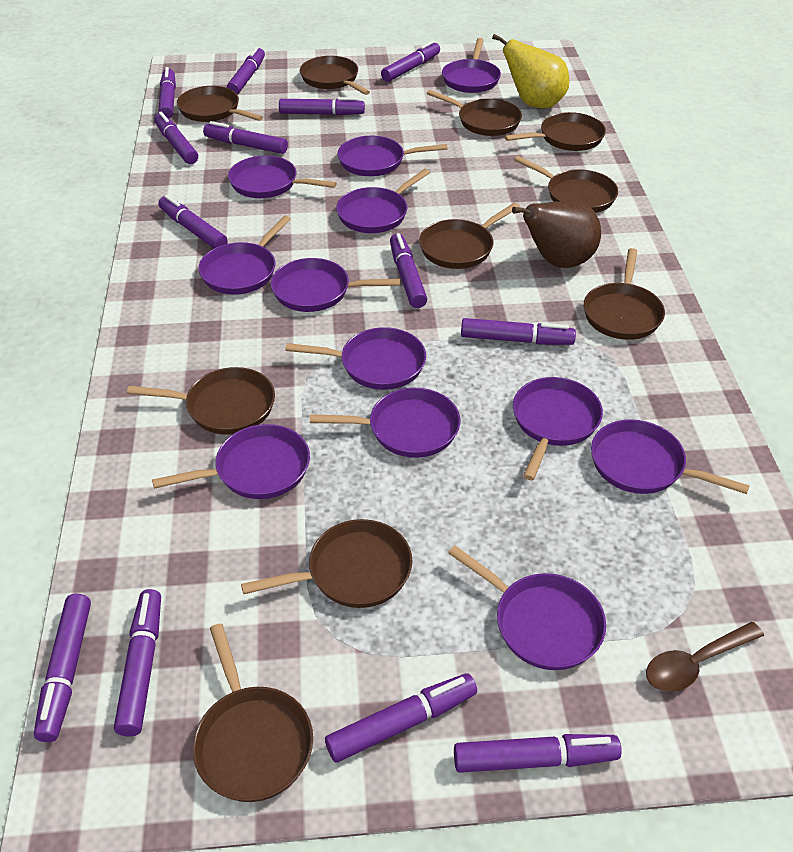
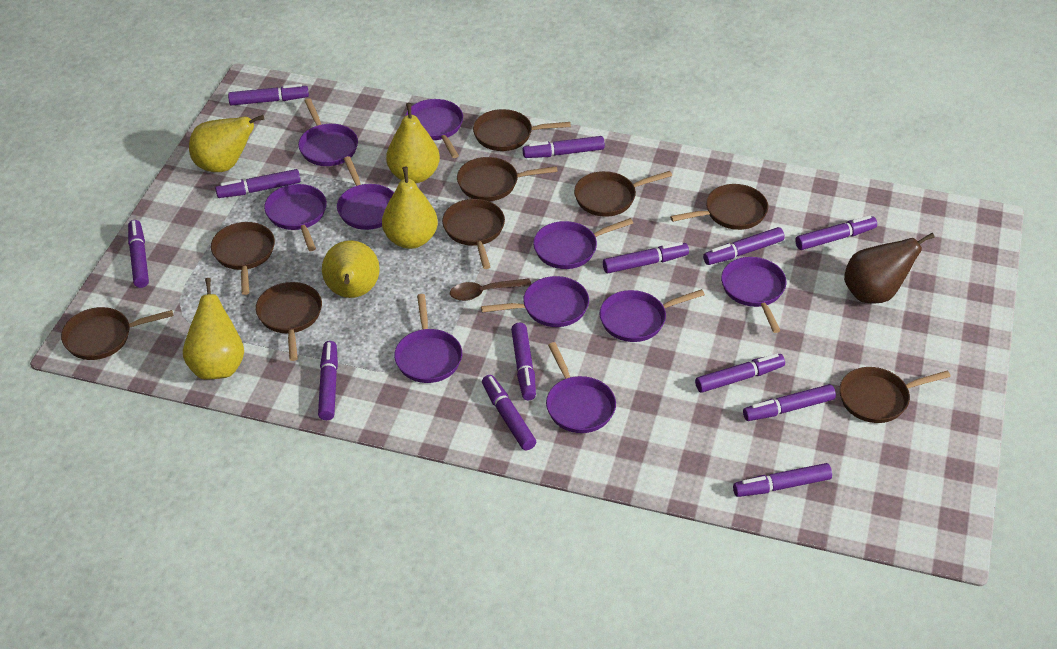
brown pan: [127,367,275,435] [177,86,263,122] [193,623,313,802] [241,519,413,608] [300,56,370,95] [419,203,520,269] [427,90,522,136] [505,112,606,151] [514,156,618,213] [584,248,665,340] = 10 -> [61,307,173,360] [211,222,275,295] [256,282,322,361] [442,199,505,269] [457,157,558,201] [473,109,571,151] [574,171,672,217] [670,184,768,230] [839,367,951,423] = 9
purple pan: [152,424,310,499] [198,215,291,295] [228,156,337,198] [271,258,400,312] [285,327,426,390] [310,388,460,458] [336,169,430,233] [337,136,448,176] [442,38,501,93] [448,545,606,670] [513,377,603,480] [591,419,750,494] = 12 -> [264,184,327,251] [298,98,358,166] [337,156,394,230] [394,294,462,383] [405,99,463,158] [481,276,589,327] [533,218,633,269] [546,342,616,433] [600,289,705,342] [721,257,787,333] = 10
yellow pear: [492,34,569,108] = 1 -> [183,278,244,380] [189,115,264,172] [322,240,380,298] [382,167,438,249] [386,103,440,183] = 5

